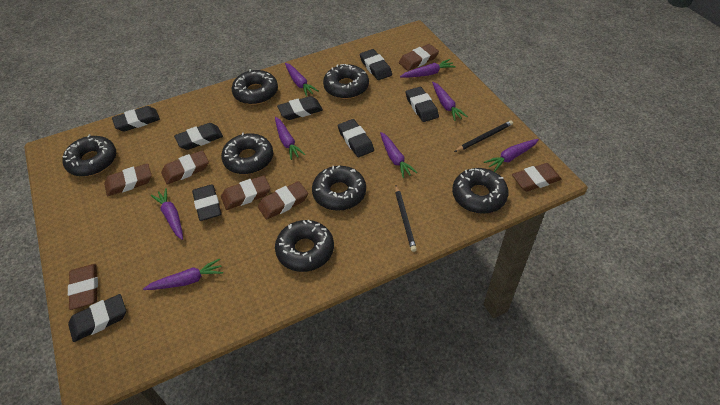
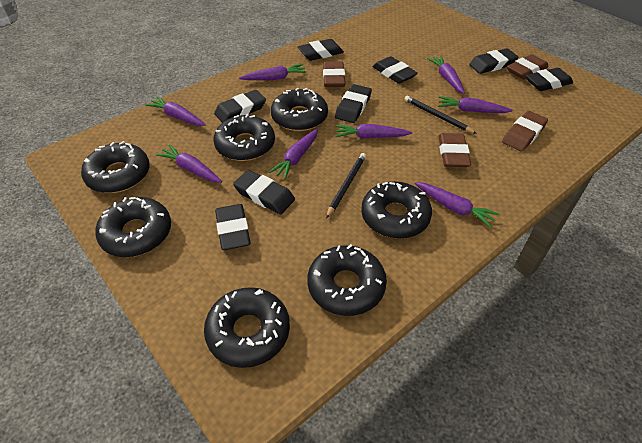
brown eraser: [68,264,98,310] [104,163,152,196] [161,150,209,184] [221,175,271,210] [258,181,308,220] [399,44,439,71] [512,163,562,191] = 7 -> [323,61,345,87] [438,133,471,167] [502,111,548,152] [507,54,549,80] = 4

